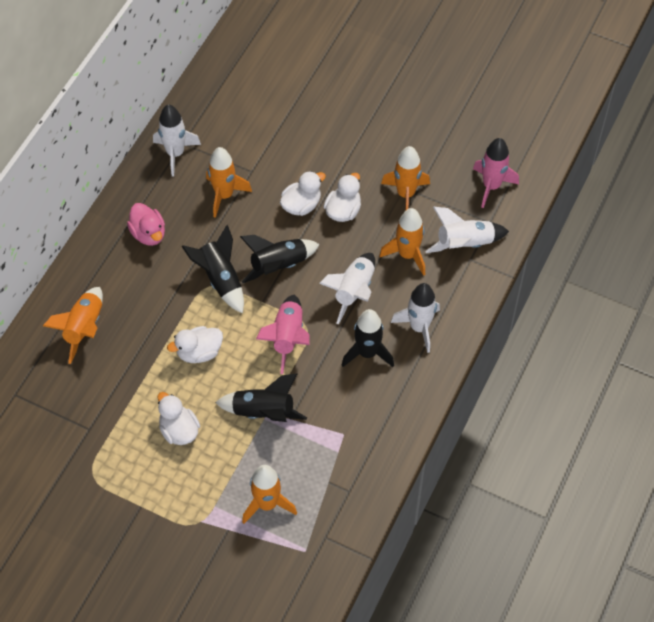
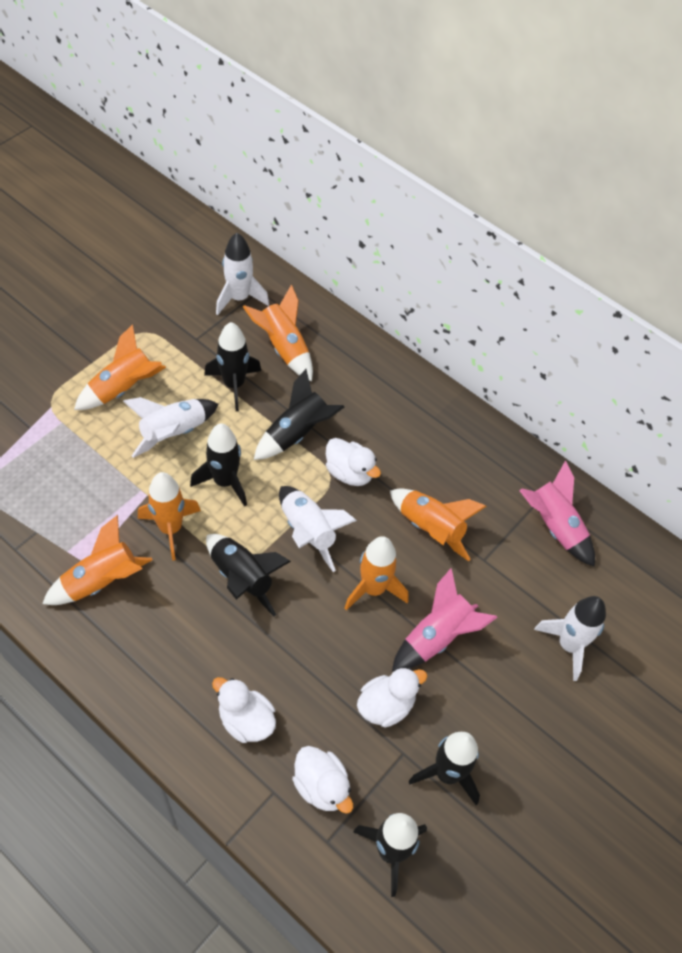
black rocket: [181,225,244,314] [215,373,307,422] [240,235,320,283] [342,309,394,367] = 4 -> [190,423,247,506] [204,322,261,411] [206,534,291,616] [254,369,344,460] [353,813,427,897] [409,732,480,805] = 6
orange rocket: [43,287,103,364] [206,147,252,218] [242,465,297,524] [379,208,425,276] [381,146,430,211] = 5 -> [42,515,152,605] [74,324,166,410] [138,472,201,561] [243,285,313,381] [344,536,409,611] [390,488,486,561] = 6
pink duck: [127,203,165,246] = 1 -> none = 0

